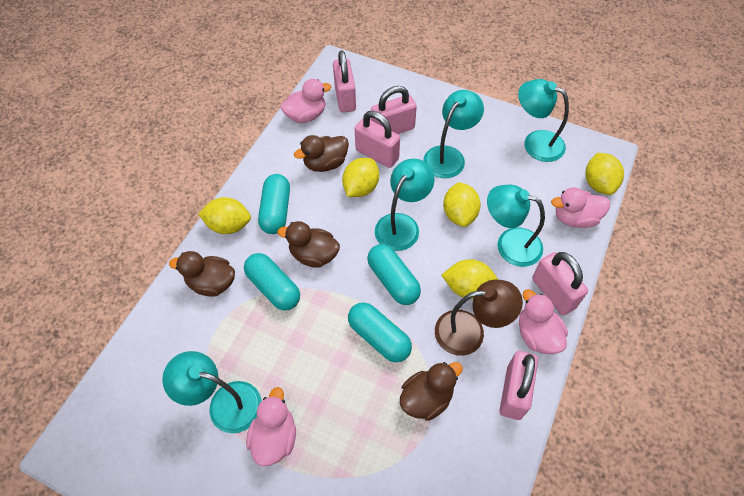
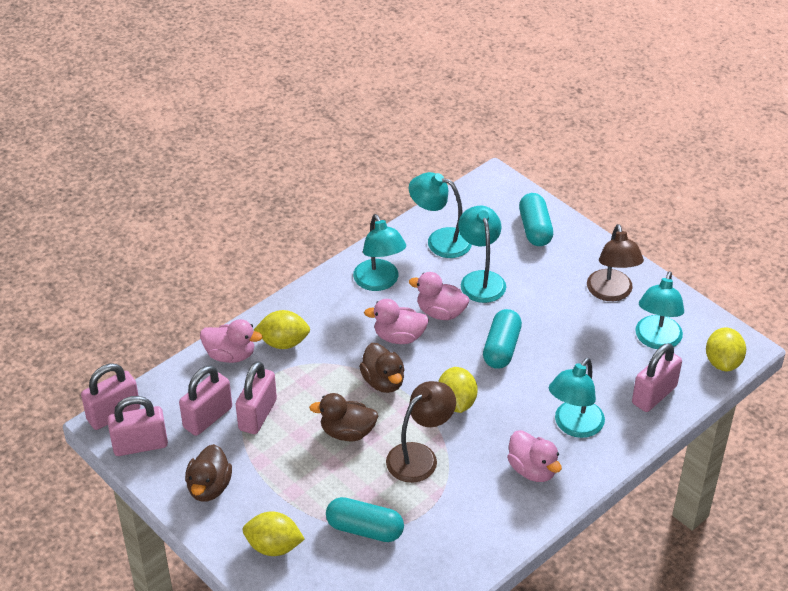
brown duck: [169,251,235,297] [277,221,340,268] [294,135,349,172] [400,362,463,421] = 4 -> [185,444,232,502] [309,393,378,441] [359,343,404,393] = 3
brown lamp: [435,280,523,356] = 1 -> [386,381,456,483] [587,224,644,301] = 2
turquoise capsule: [244,253,300,311] [258,174,290,234] [348,302,412,362] [367,244,421,305] = 4 -> [326,497,404,542] [483,309,522,369] [519,193,553,246] = 3
yellow lemon: [198,197,251,234] [342,158,379,197] [442,259,498,299] [443,182,481,227] [586,153,624,195] = 5 -> [243,511,305,556] [254,310,310,349] [438,367,478,413] [706,327,746,371] = 4

